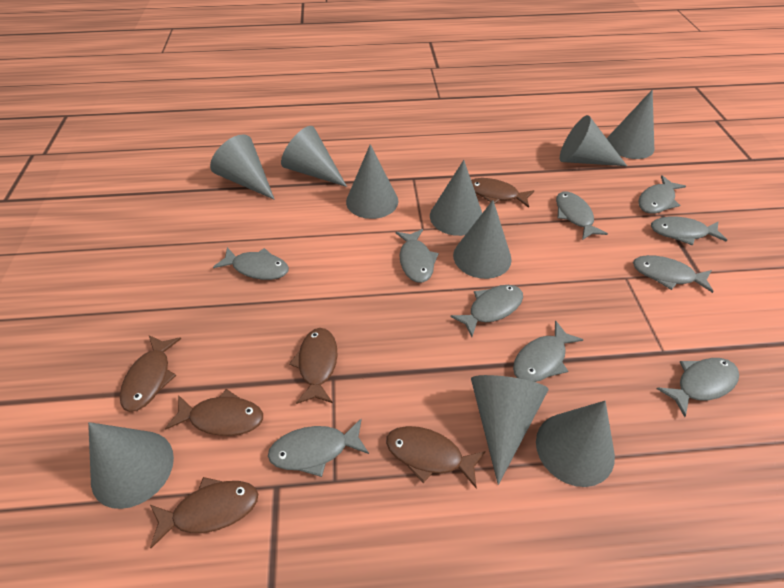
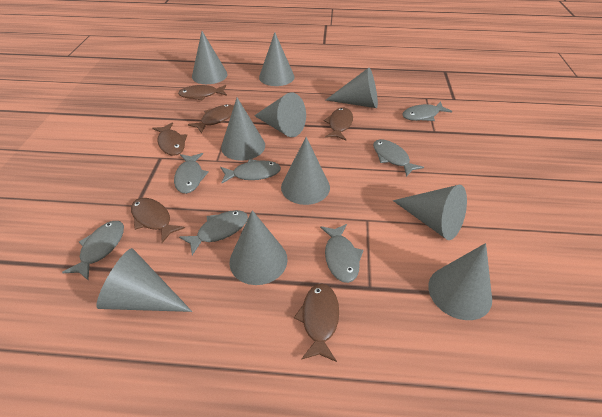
grey fish: [213,247,289,280] [268,418,369,477] [395,229,439,283] [450,285,523,337] [513,321,583,382] [556,192,608,240] [633,255,714,293] [638,175,686,214] [651,217,727,246] [657,358,739,417] = 10 -> [62,221,124,280] [174,153,209,194] [179,210,248,255] [220,159,281,184] [320,224,364,283] [373,139,424,177] [402,101,452,121] = 7

